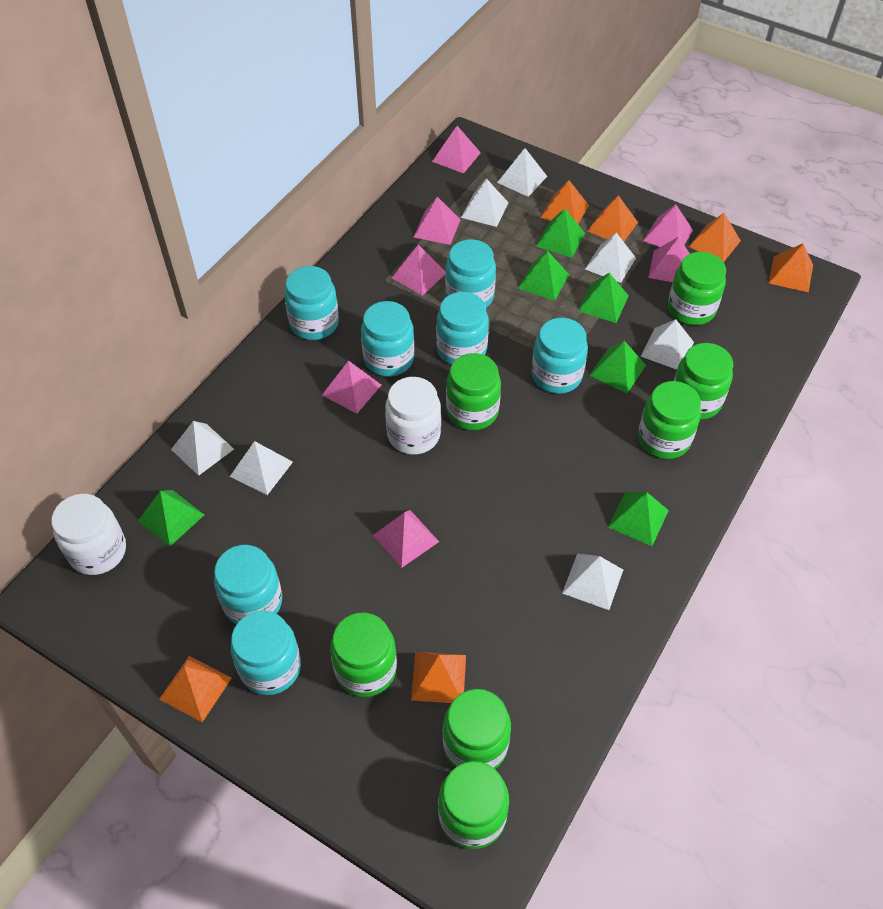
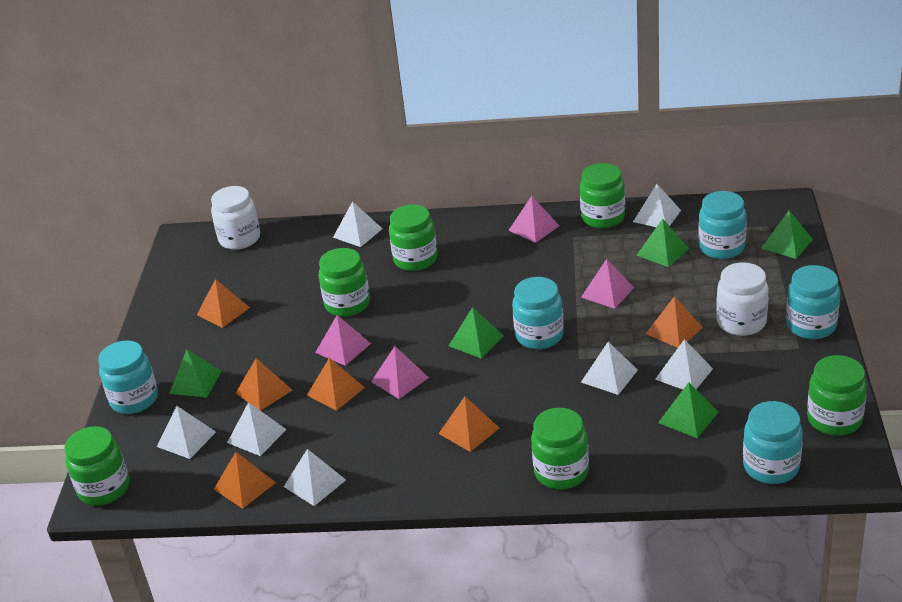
green jar: [330,613,397,697] [438,761,509,849] [443,689,511,769] [446,353,501,430] [638,381,701,459] [668,252,726,325] [674,343,733,420] = 7 -> [64,426,129,505] [319,248,370,317] [389,205,437,271] [531,408,589,489] [580,163,625,228] [807,355,867,436] = 6
green pyramid: [138,490,205,546] [518,250,569,301] [536,208,585,258] [578,273,629,323] [589,341,646,393] [608,492,669,546] = 6 -> [169,349,222,397] [449,307,504,359] [637,219,689,267] [658,382,718,438] [761,211,813,259] = 5
pink pyramid: [322,361,381,414] [373,510,439,568] [392,244,446,296] [414,197,461,245] [432,126,481,174] [643,204,693,247] [648,237,690,282] = 7 -> [315,315,371,366] [371,346,429,399] [508,196,559,243] [581,259,634,309] = 4
turquoise jar: [214,545,282,624] [231,611,301,695] [284,266,339,340] [361,301,414,377] [436,292,489,365] [445,239,496,308] [532,318,588,394] = 7 -> [98,341,158,414] [512,277,564,349] [698,191,747,259] [743,401,803,484] [786,265,840,339] = 5

